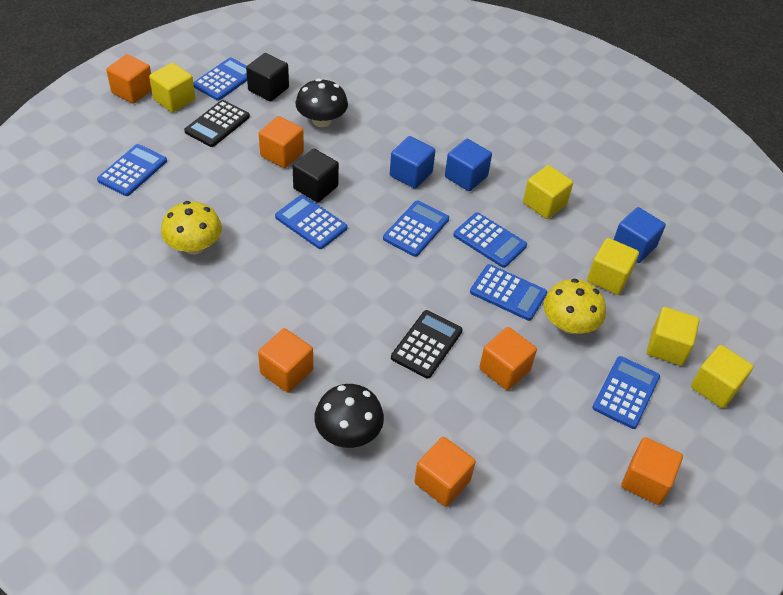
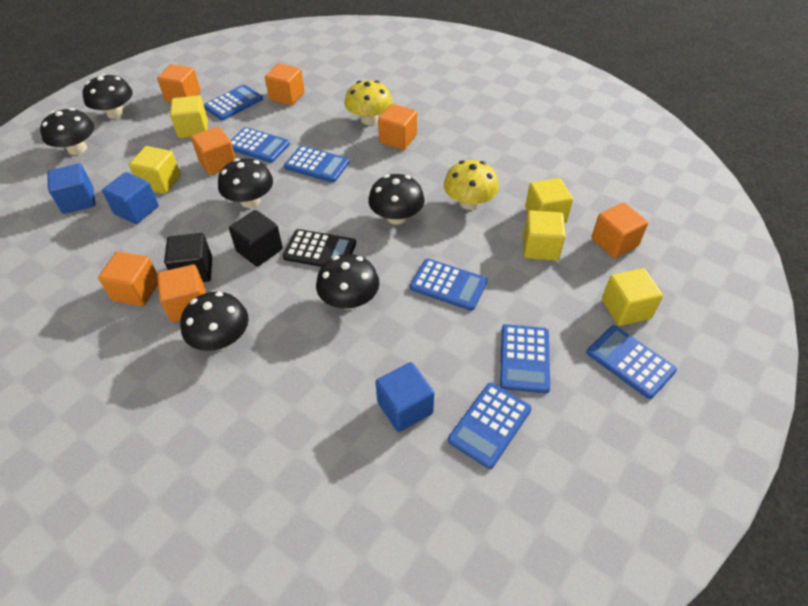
black calculator: [184,100,250,147] [391,310,463,378] = 2 -> [283,229,356,267] = 1
black mushroom: [296,79,348,127] [314,384,384,448] = 2 -> [40,108,95,155] [83,74,133,119] [180,292,249,351] [218,158,273,208] [316,254,380,310] [368,174,425,225] = 6
orange cube: [106,54,152,104] [258,328,313,393] [259,116,304,168] [414,437,476,507] [479,327,537,390] [621,437,683,505] = 6 -> [98,252,158,306] [157,64,201,103] [157,265,206,322] [191,127,236,175] [265,63,305,106] [378,104,417,150] [591,203,648,258] = 7

